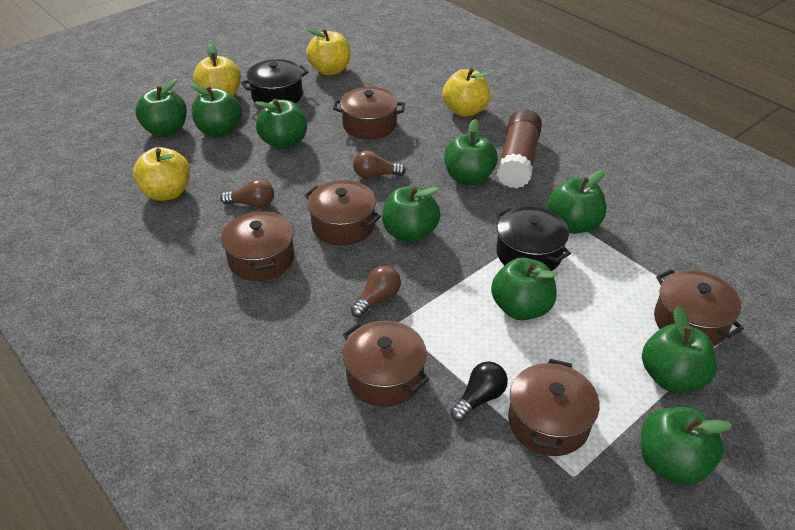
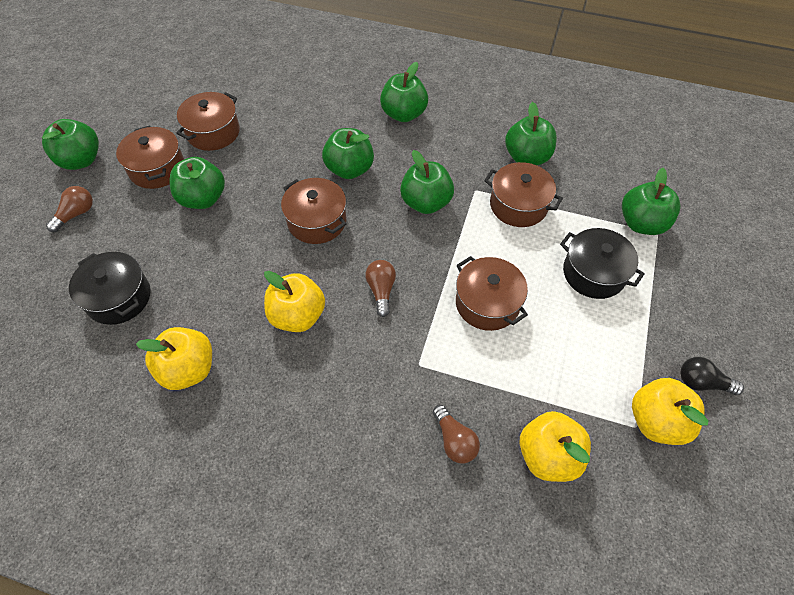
brown glue stick: [497,109,542,189] = 1 -> none = 0
brown pot: [221,210,295,281] [304,180,381,246] [333,87,405,140] [342,321,429,407] [508,359,599,456] [654,269,744,346] = 6 -> [116,125,184,189] [176,92,240,151] [281,178,346,244] [456,256,528,331] [484,162,563,227] = 5
green apple: [135,79,187,137] [190,83,242,137] [255,99,307,150] [382,186,441,242] [444,119,498,185] [491,258,557,320] [548,170,606,234] [641,407,733,485] [642,306,717,392] = 9 -> [42,119,99,170] [169,157,225,209] [322,128,374,179] [380,62,428,122] [400,150,454,214] [505,102,557,165] [622,168,680,235] = 7

